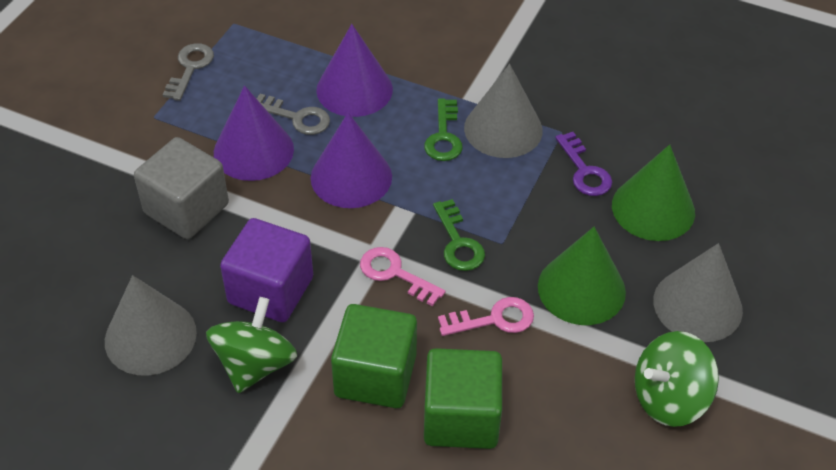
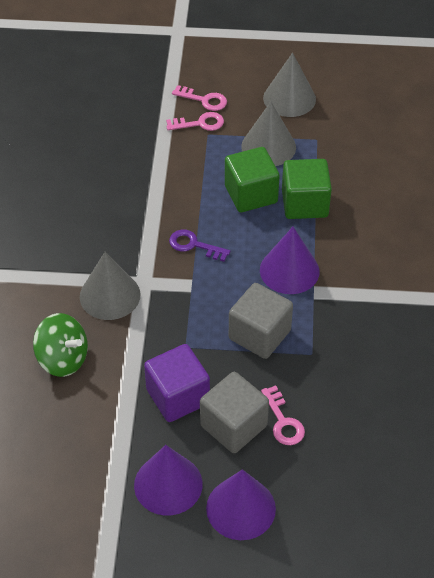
green cone: [538,227,626,325] [612,145,695,241] = 2 -> none = 0
green key: [424,98,463,161] [433,199,485,271] = 2 -> none = 0
green spinning top: [206,297,297,393] [635,331,719,427] = 2 -> [33,313,88,377] = 1
grey cube: [134,137,229,239] = 1 -> [200,372,269,453] [229,283,293,359] = 2
grey key: [163,43,214,101] [257,94,330,135] = 2 -> none = 0
pink key: [360,247,445,306] [438,297,534,336] = 2 -> [166,112,224,131] [172,85,227,111] [261,385,305,445] = 3

